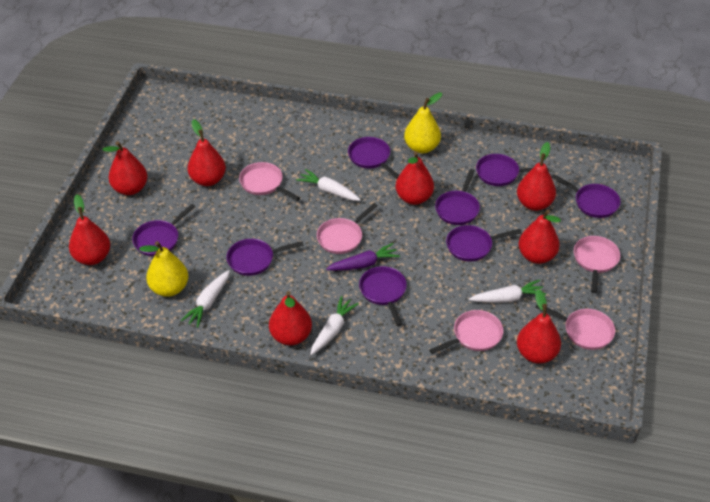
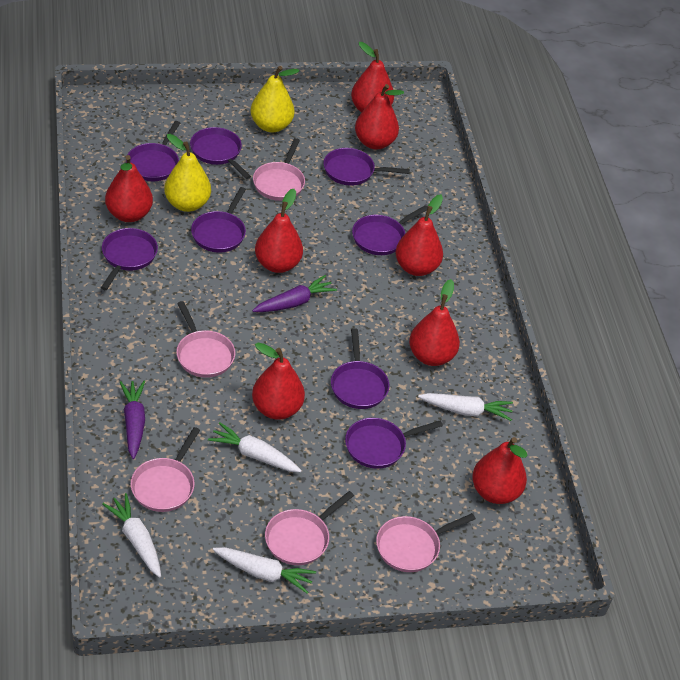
purple carrot: [326,243,400,271] = 1 -> [120,381,145,459] [252,275,337,312] = 2

